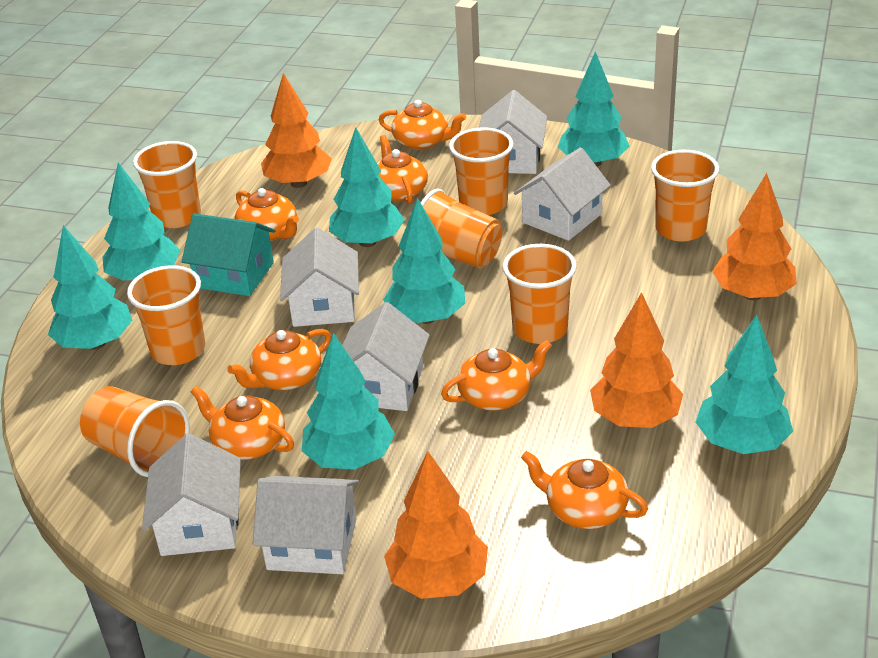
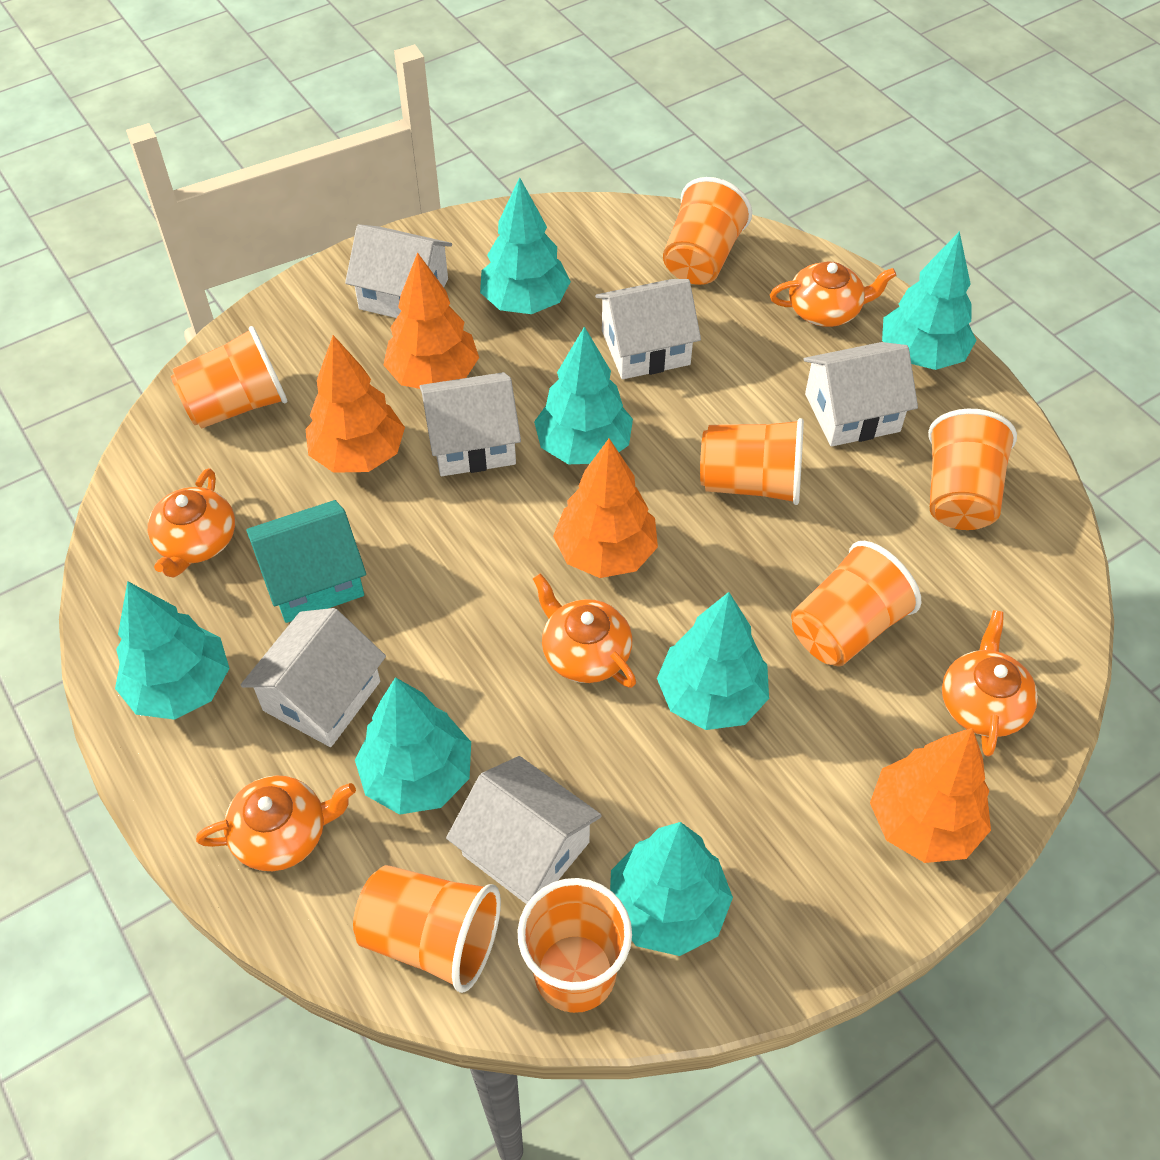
orange teapot: [191,386,294,460] [227,329,331,390] [235,188,299,241] [376,135,428,204] [379,100,466,150] [441,340,552,411] [521,451,648,529] = 7 -> [148,468,235,577] [196,775,356,871] [533,573,636,688] [770,262,896,327] [942,610,1038,756] = 5

